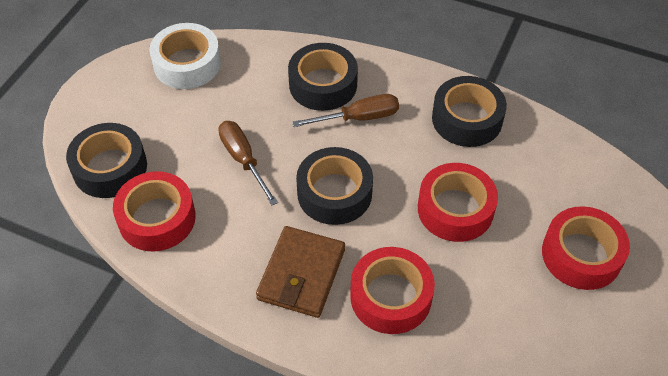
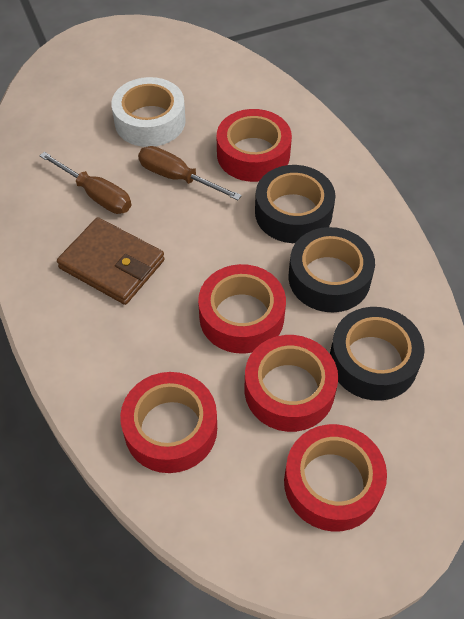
black tape: [66,123,147,198] [288,43,358,111] [296,147,373,225] [432,76,507,147] = 4 -> [255,165,335,243] [288,227,375,312] [330,307,425,401] = 3
red tape: [113,171,196,252] [350,247,435,334] [418,163,498,242] [542,206,630,290] = 4 -> [120,372,217,473] [198,264,286,354] [217,109,292,182] [245,335,338,432] [284,424,387,531] = 5

